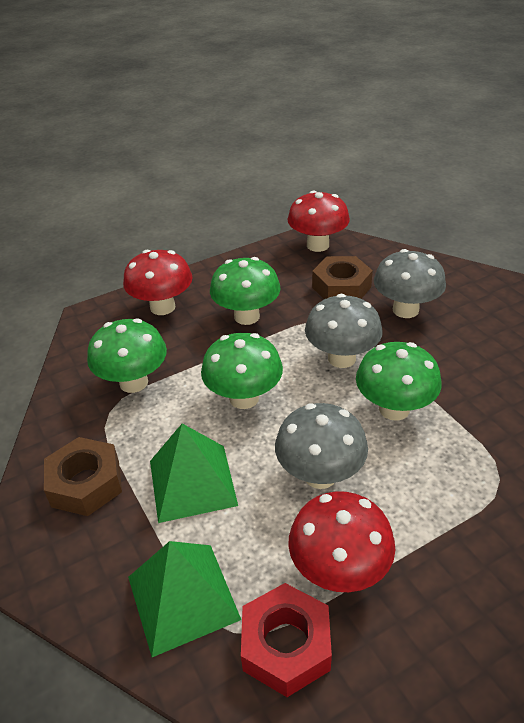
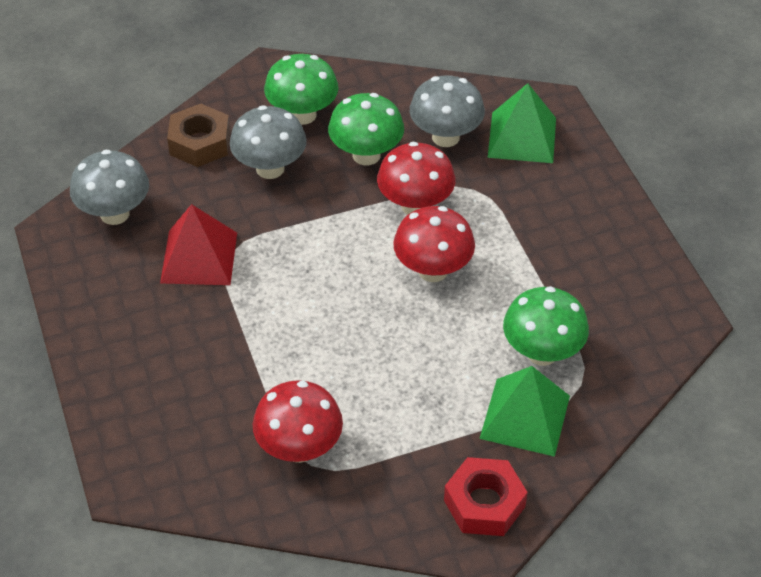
brown nut: [44,437,122,516] [312,256,373,299] = 2 -> [167,104,230,167] = 1
green mushroom: [87,318,167,393] [201,333,283,409] [210,257,281,325] [356,342,442,421] = 4 -> [264,54,339,125] [328,93,404,165] [503,286,589,366] = 3
red pyramid: none = 0 -> [160,204,237,285] = 1

